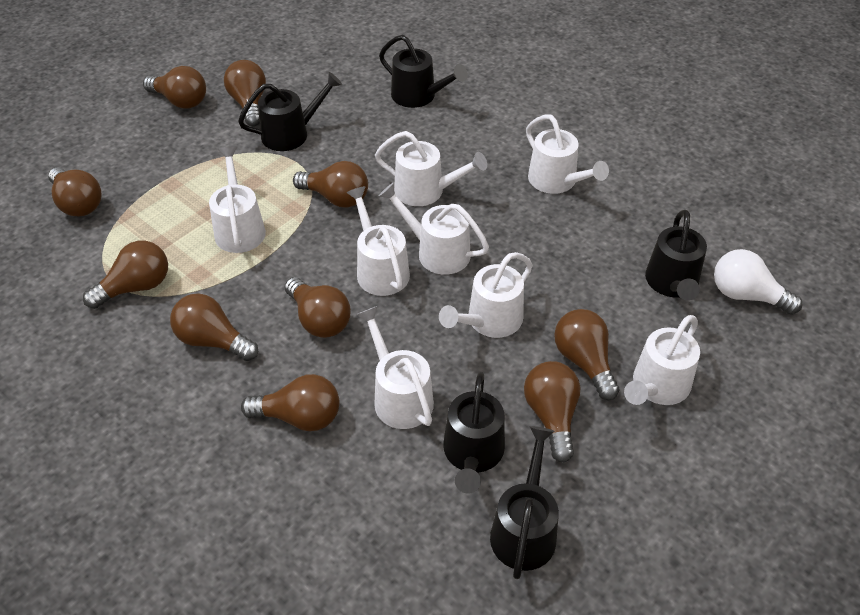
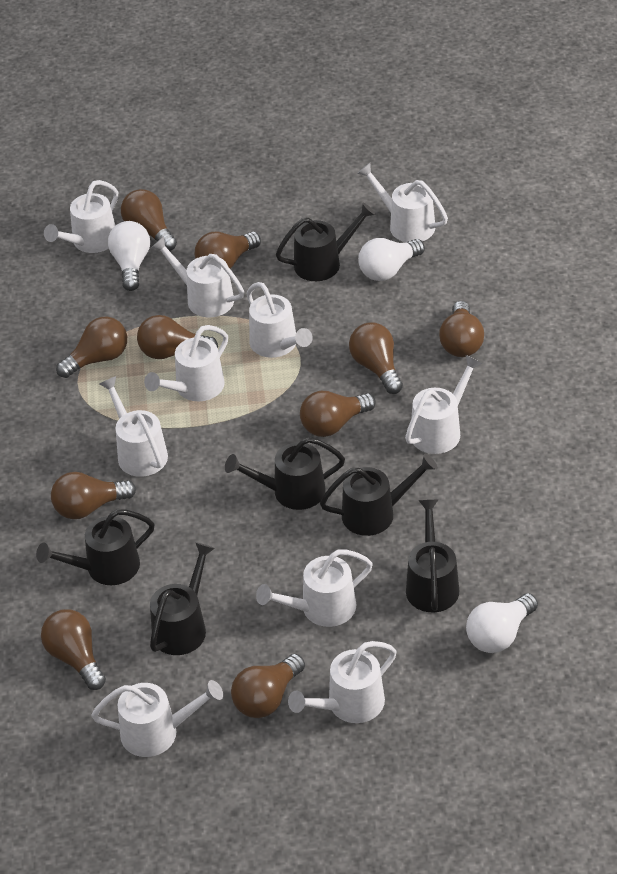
black watering can: [238,72,342,151] [379,35,468,108] [443,372,505,494] [490,426,559,579] [645,210,707,301] = 5 -> [36,509,155,585] [150,542,215,655] [225,437,345,510] [276,203,376,281] [320,454,438,536] [406,500,459,612] = 6
white light bulb: [714,249,803,314] = 1 -> [108,221,150,291] [358,238,425,281] [466,593,538,653] = 3
white watering can: [209,146,266,253] [346,186,410,296] [356,306,434,429] [375,131,487,206] [379,182,489,275] [439,252,533,338] [526,114,609,194] [624,315,700,405] = 8 -> [44,180,118,253] [92,680,223,757] [100,376,168,477] [144,325,228,401] [151,236,244,317] [246,282,313,358] [256,549,373,627] [288,641,397,723] [357,163,448,242] [405,355,483,454] = 10

